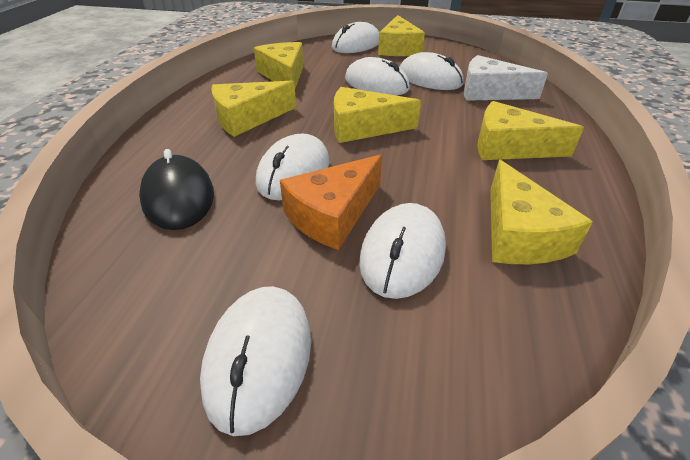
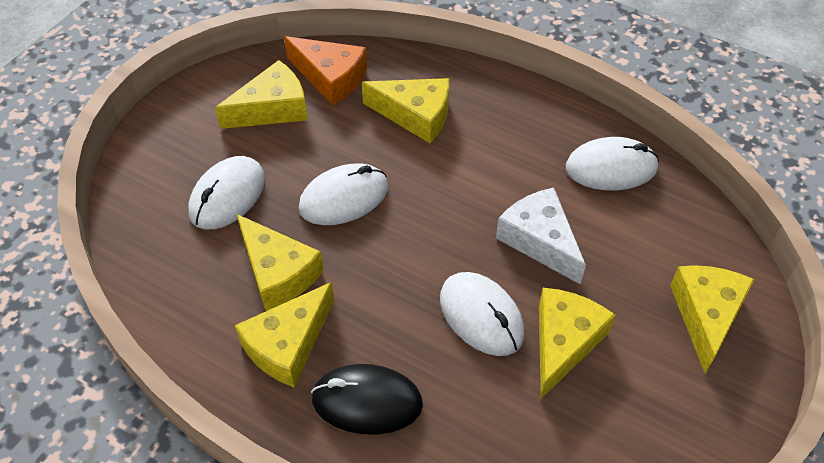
white mouse: [200,286,311,436] [256,134,329,200] [332,22,379,53] [345,57,410,96] [359,203,446,299] [400,52,464,90] = 6 -> [189,156,265,229] [298,163,388,225] [440,272,524,356] [566,137,659,190] = 4

